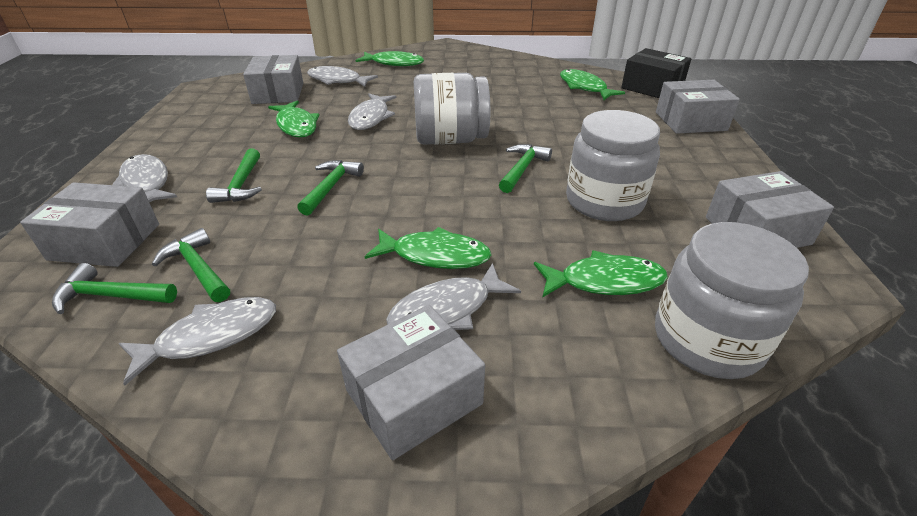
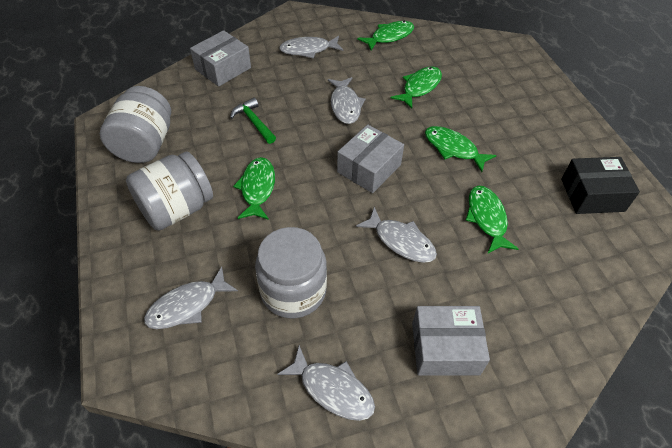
green hammer: [52,263,177,314] [152,228,230,302] [206,148,262,203] [297,160,364,216] [499,144,552,193] = 5 -> [230,98,276,144] = 1
grey box: [20,182,159,267] [243,55,303,104] [337,305,485,460] [656,80,740,134] [706,171,834,248] = 5 -> [190,30,251,87] [337,125,404,193] [412,306,490,375] = 3

